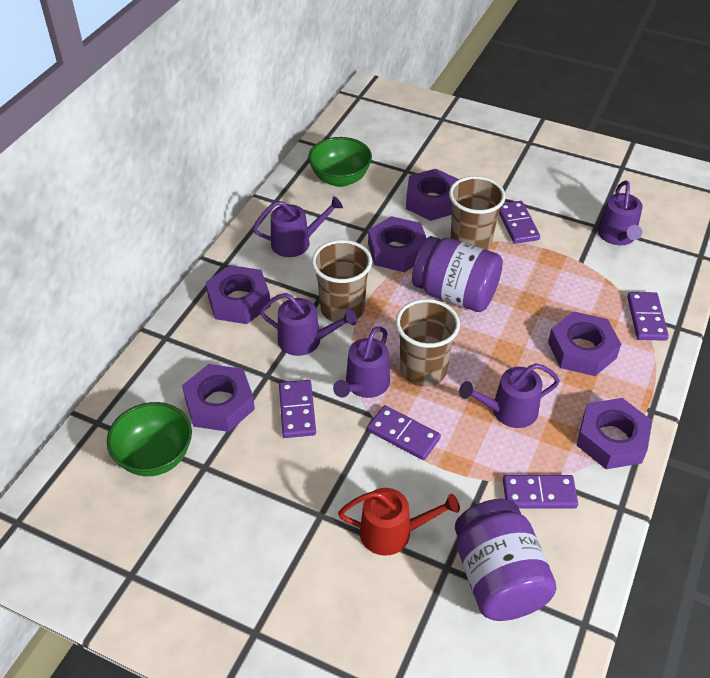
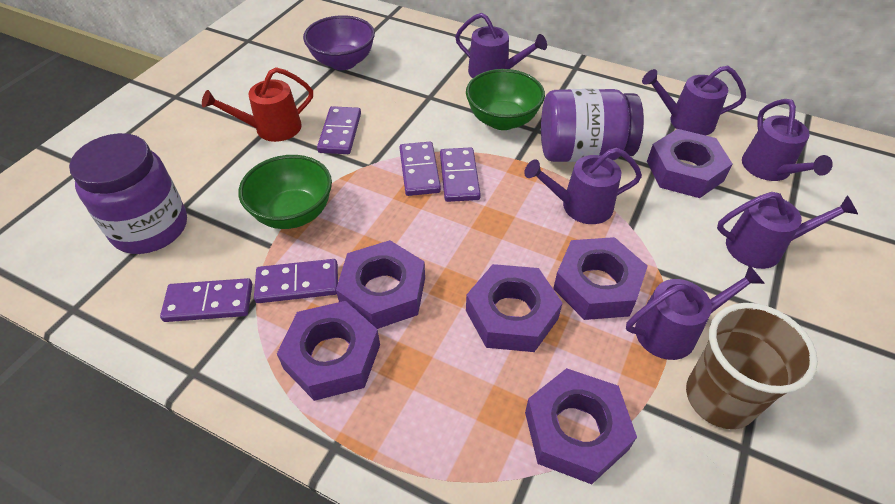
brown cup: [312,240,372,322] [395,299,460,387] [449,176,506,250] = 3 -> [686,303,818,429] = 1
purple bowl: none = 0 -> [303,15,375,70] = 1
purple watering can: [253,196,343,257] [260,293,357,356] [333,327,390,398] [459,363,560,428] [598,180,643,245] = 5 -> [455,13,547,78] [524,148,642,224] [626,265,765,360] [642,66,746,136] [717,192,858,269] [742,99,833,181] = 6

